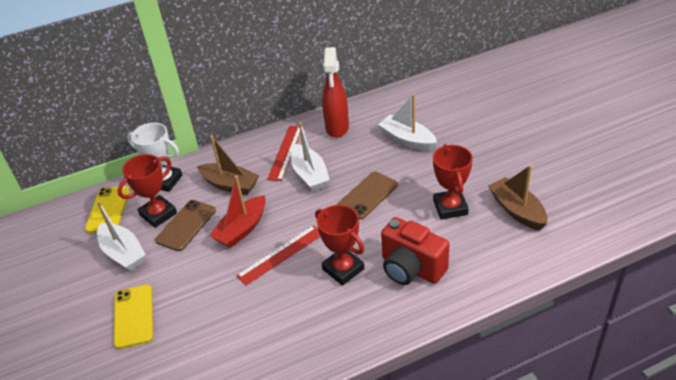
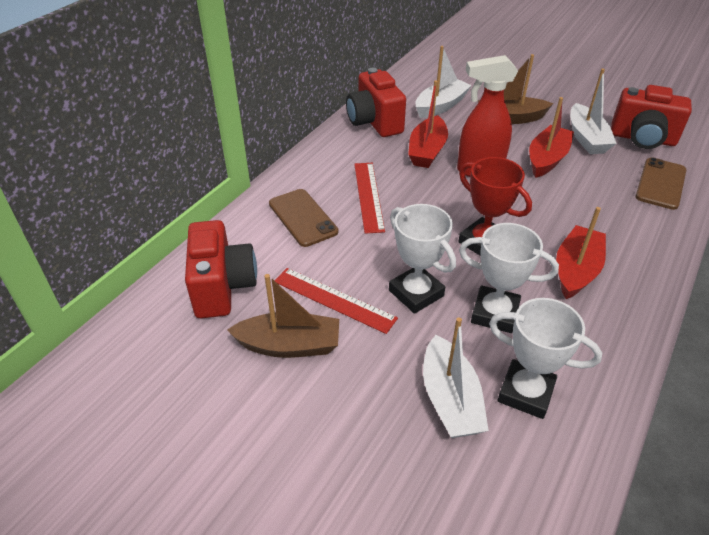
red boat: [209,175,266,248] = 1 -> [408,80,448,168] [529,97,574,178] [556,207,606,299] = 3
red camera: [381,217,449,285] = 1 -> [185,220,257,318] [346,68,406,137] [611,85,692,149] = 3
red trophy: [117,154,177,228] [315,205,364,286] [433,144,473,220] = 3 -> [458,157,532,256] = 1
white trophy: [127,123,182,192] = 1 -> [389,204,456,314] [459,223,559,333] [489,298,602,419] = 3
yellow phone: [85,187,130,233] [114,285,153,349] = 2 -> none = 0

